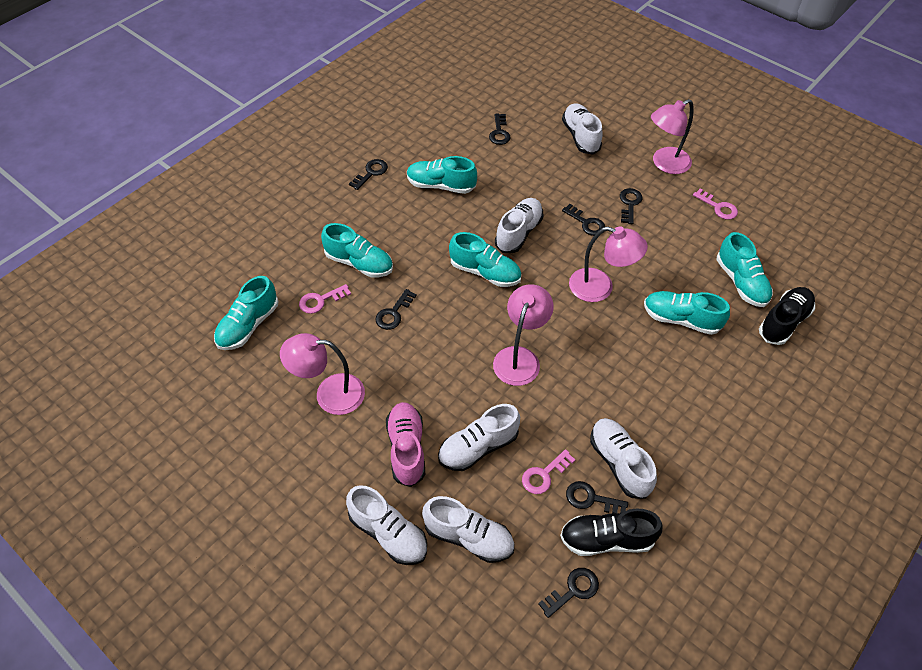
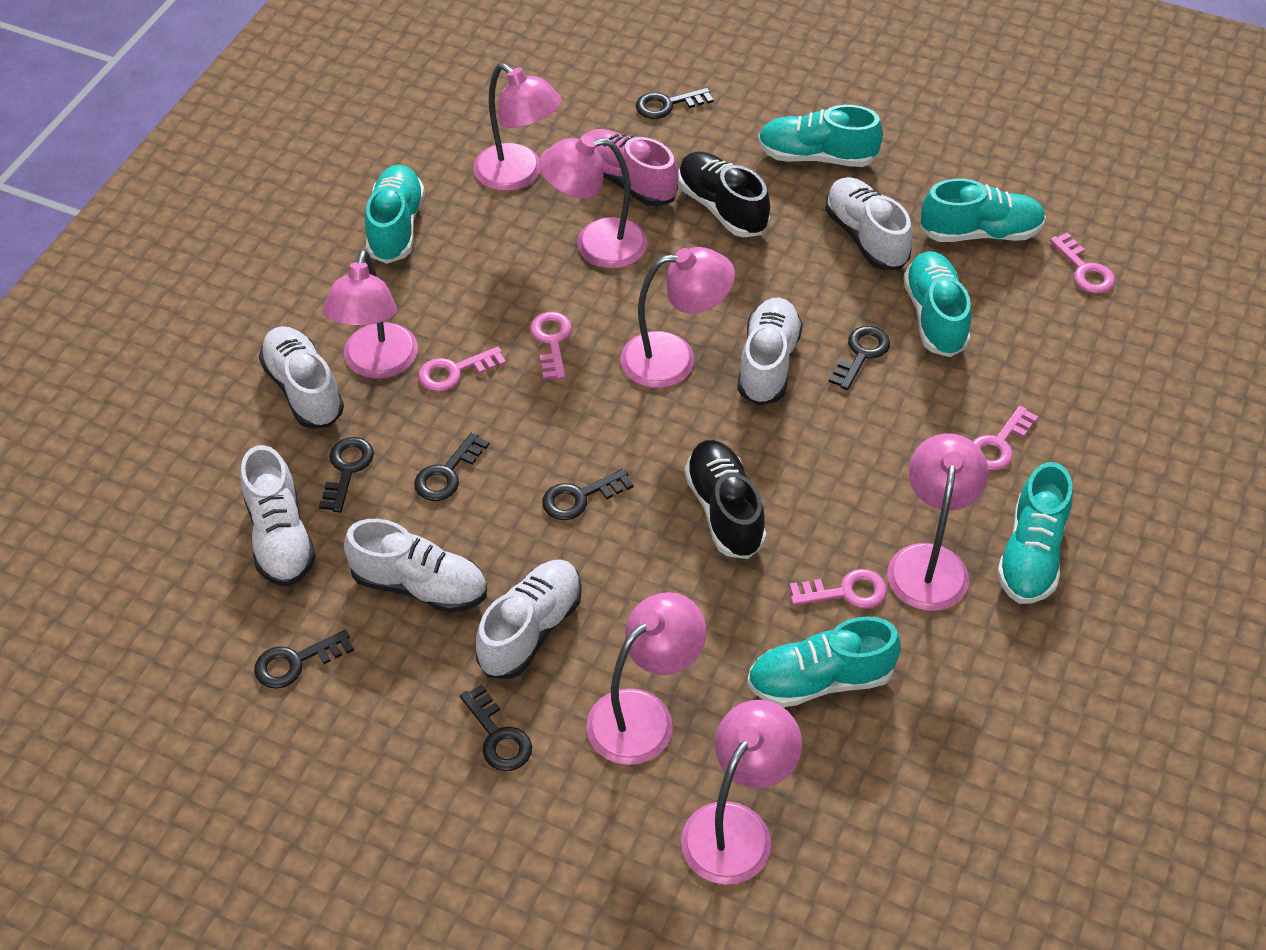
pink key: [299,284,351,314] [522,449,575,494] [693,189,738,220] = 3 -> [418,346,506,392] [530,312,572,380] [789,569,887,609] [972,406,1038,471] [1050,232,1115,294] = 5
pink lamp: [280,333,365,415] [493,284,553,386] [569,227,648,302] [651,99,694,174] = 4 -> [323,250,418,379] [473,63,562,191] [539,135,647,269] [586,592,706,765] [620,247,735,388] [681,700,802,885] [887,433,989,611] = 7

